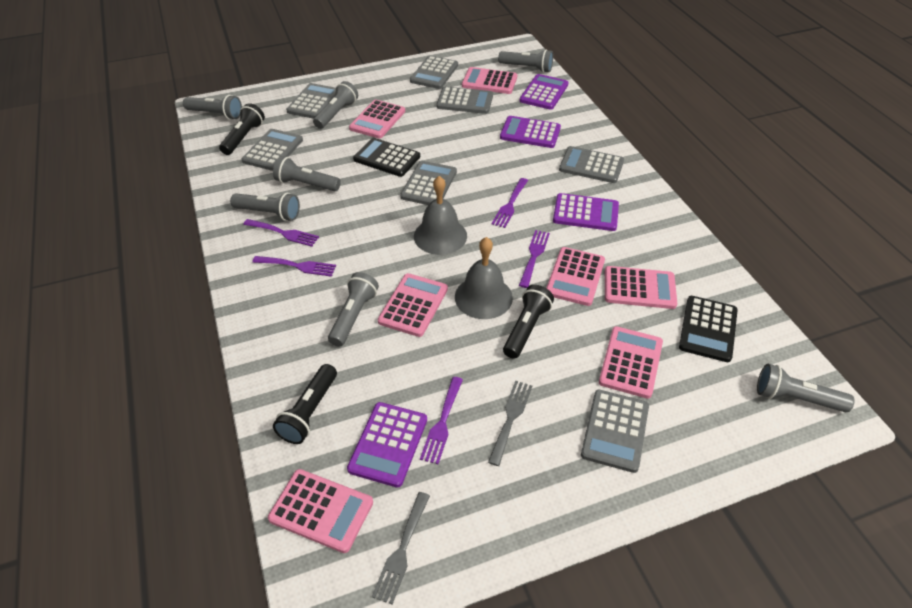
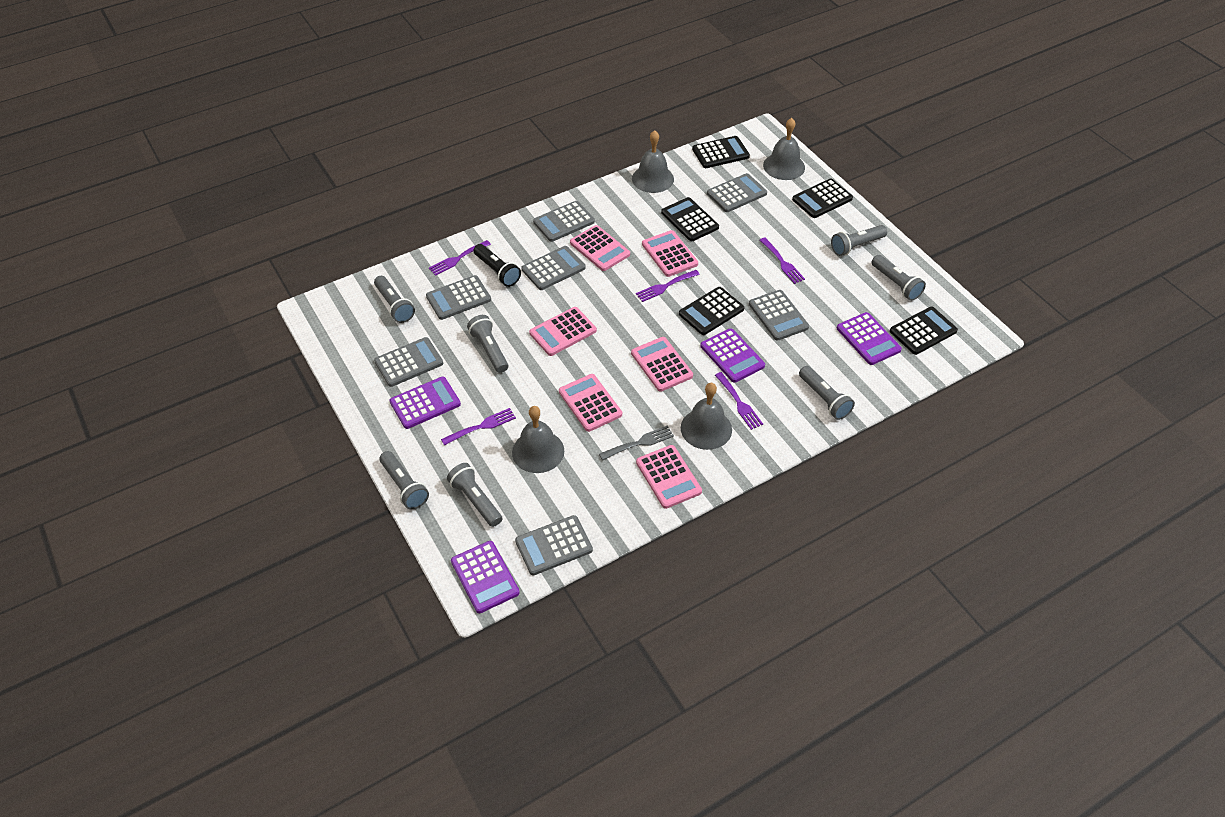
black calculator: [353,138,420,177] [679,296,738,362] = 2 -> [661,197,719,241] [679,287,744,335] [692,136,750,168] [792,179,853,218] [890,307,958,355] = 5
black flashlight: [219,103,265,155] [273,364,337,444] [503,285,554,359] = 3 -> [474,244,521,287] = 1
grey bell: [414,176,467,255] [455,237,513,319] = 2 -> [512,406,564,473] [632,130,674,193] [681,383,732,450] [763,118,805,180] = 4
grey fork: [372,492,430,604] [488,381,532,466] = 2 -> [599,426,674,461] = 1
pink calculator: [268,469,373,553] [349,100,405,138] [378,273,448,337] [462,67,517,94] [546,247,605,306] [599,326,663,399] [605,266,677,309] = 7 -> [529,307,597,356] [559,374,622,432] [570,225,630,271] [631,337,693,392] [636,445,702,509] [642,230,698,277] = 6

